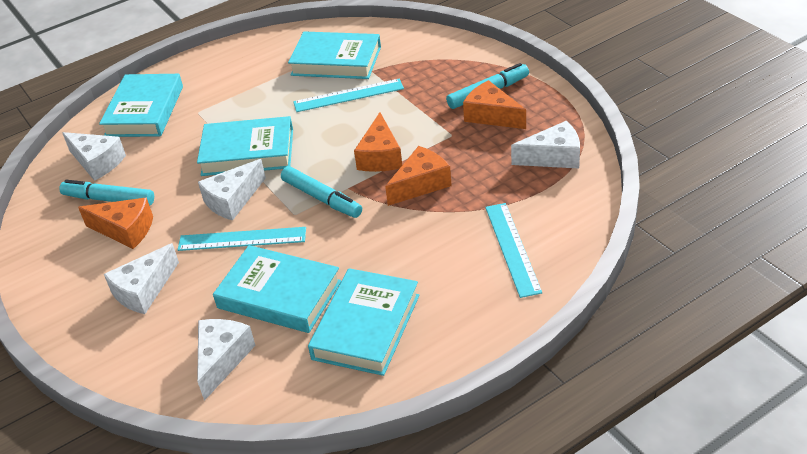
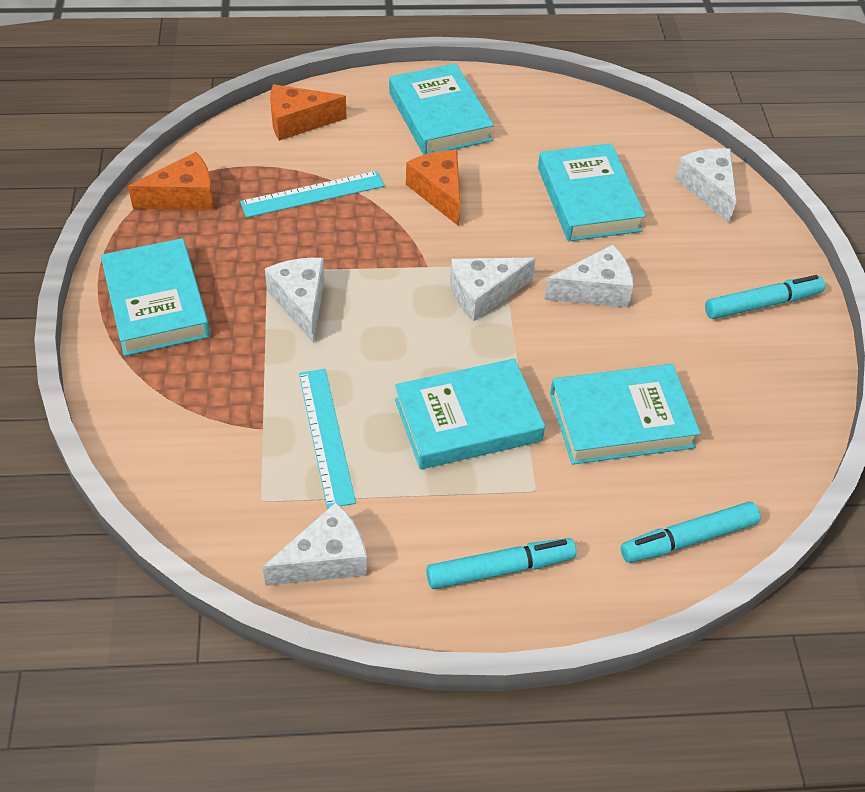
orange cheese: [78,198,153,249] [354,112,402,172] [385,146,452,206] [463,80,526,129] = 4 -> [128,152,214,210] [270,85,347,141] [406,150,460,226] = 3
turquoise ruler: [177,227,306,251] [293,79,404,112] [485,203,542,298] = 3 -> [240,171,385,218] [299,369,356,509] = 2

